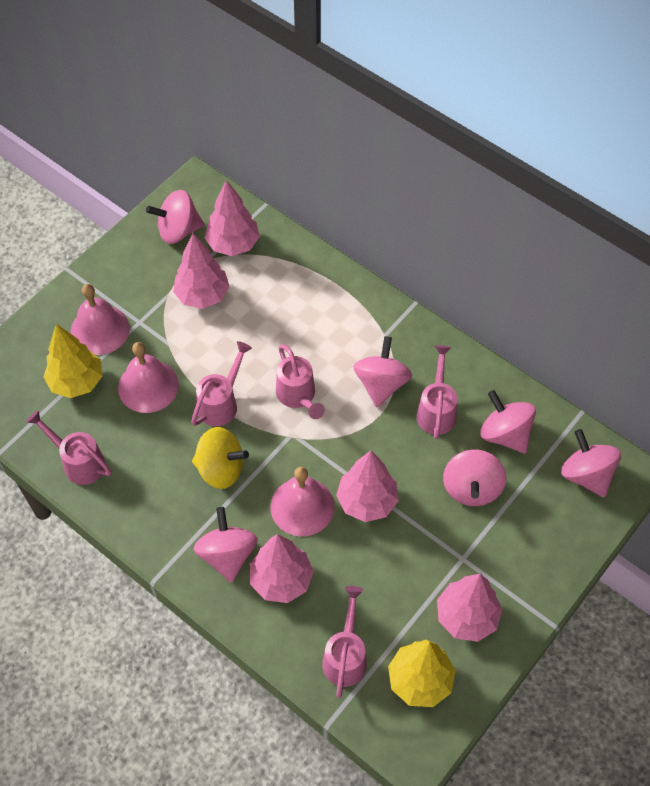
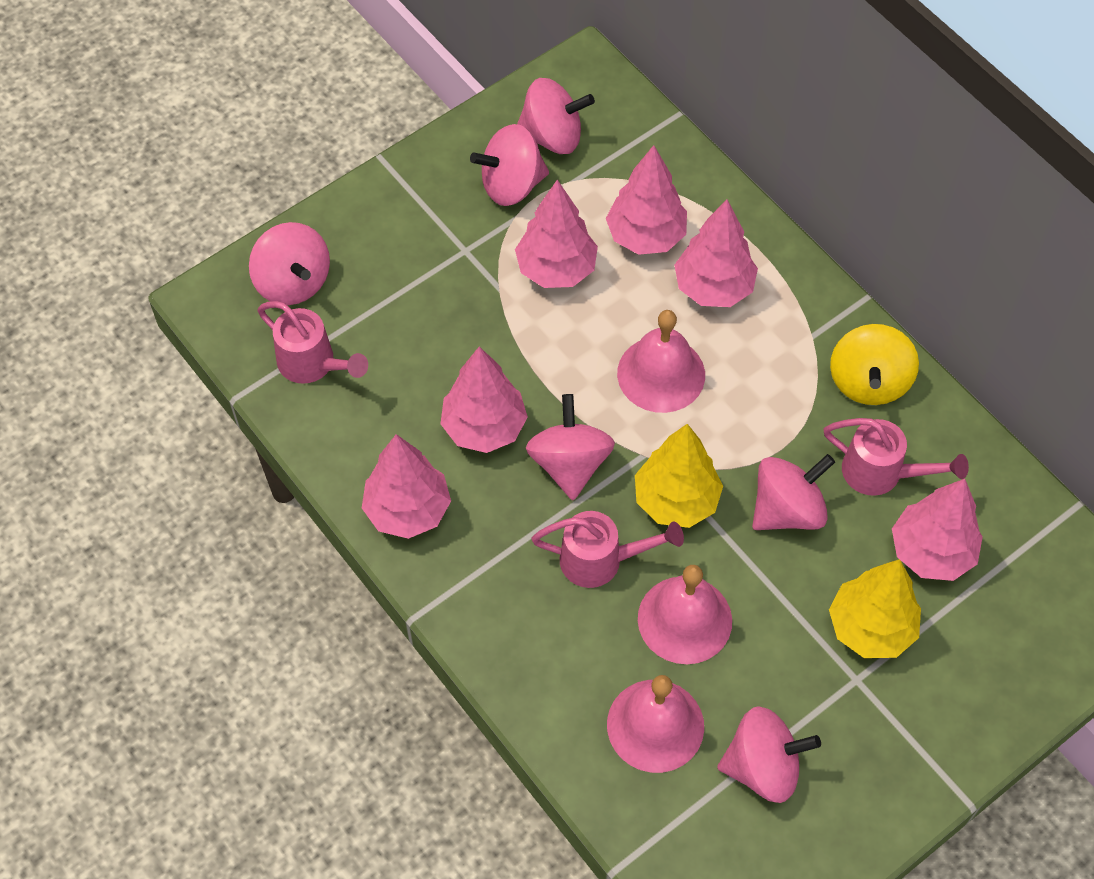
pink tree: [173,233,230,309] [205,180,260,256] [250,534,314,603] [336,451,399,522] [437,574,502,642] = 5 -> [362,434,451,539] [440,346,528,453] [515,180,598,288] [606,145,687,255] [674,200,758,307] [892,479,983,581] = 6
pink watering can: [26,410,111,485] [191,341,252,426] [276,344,325,419] [322,586,367,698] [416,345,458,439] = 5 -> [258,301,368,384] [532,511,684,588] [823,418,969,496] = 3

